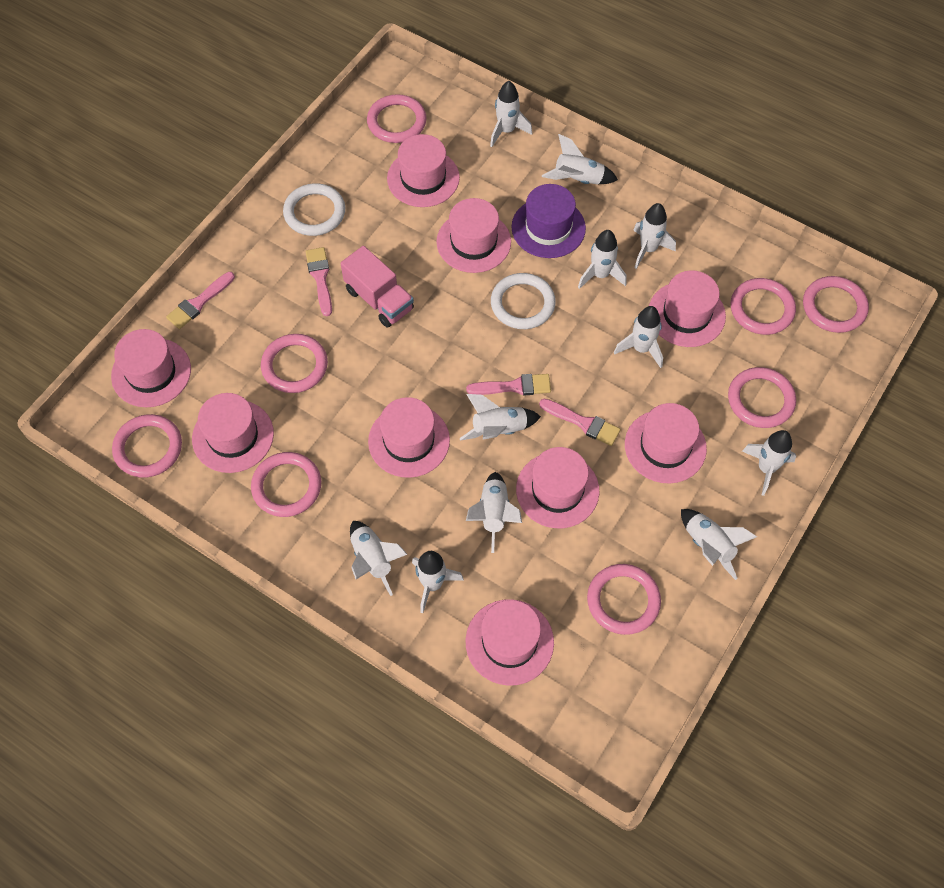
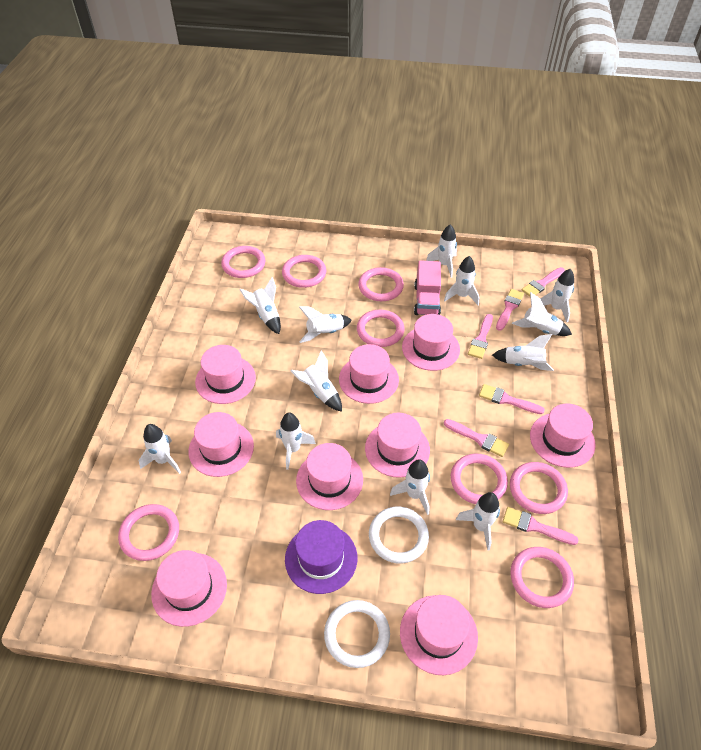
pink brush: [166,272,235,329] [306,247,332,316] [466,374,551,396] [539,399,621,446] = 4 -> [444,419,509,457] [468,314,493,359] [479,384,545,414] [496,289,524,331] [503,507,579,545] [521,267,565,297] = 6
white rocket: [350,521,408,596] [412,551,464,613] [460,394,541,441] [466,472,522,553] [490,81,532,147] [542,134,618,184] [578,230,626,289] [614,306,663,368] [633,203,676,269] [681,509,757,580] [742,430,796,496] = 11 -> [139,424,181,474] [239,277,281,334] [276,413,316,470] [291,350,342,412] [299,306,352,343] [390,459,430,515] [426,224,457,278] [444,256,479,305] [456,492,500,551] [492,334,554,371] [512,292,572,336] [540,269,574,322] = 12

